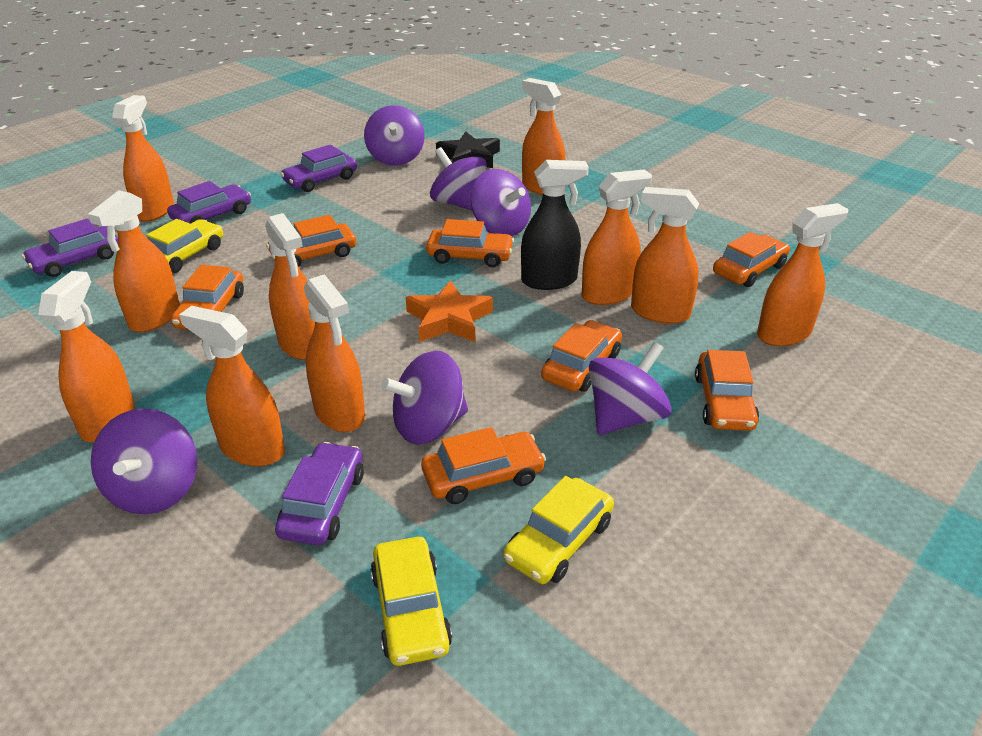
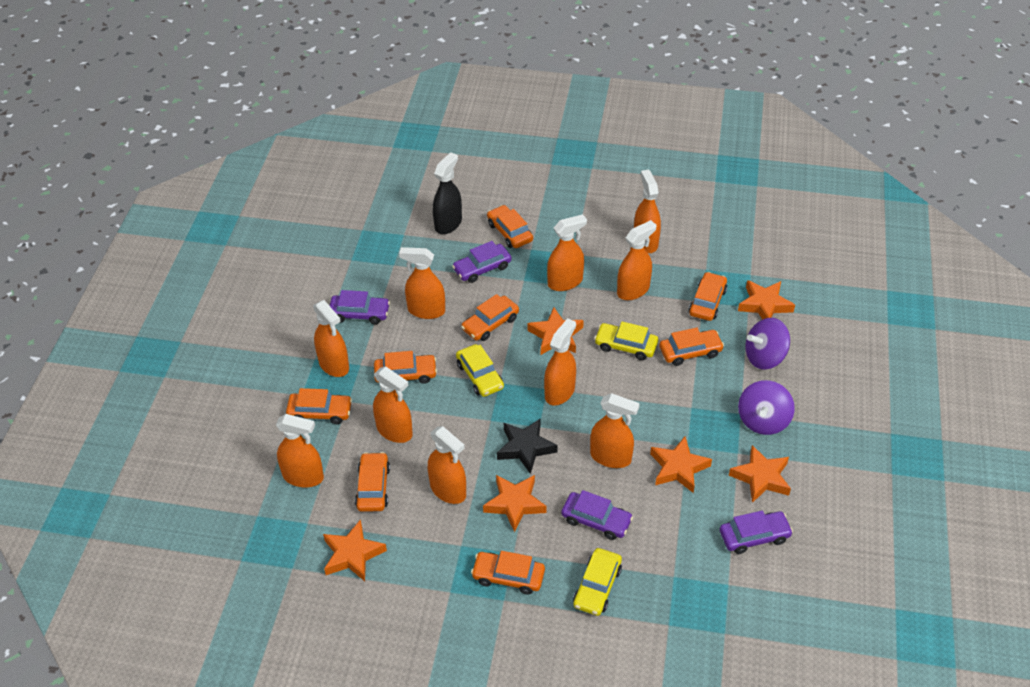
orange car: [171,265,244,330] [266,215,357,267] [421,427,546,504] [426,219,514,267] [541,320,622,392] [695,350,759,431] [713,232,790,287] = 7 -> [286,388,352,424] [355,452,390,512] [374,351,437,384] [461,294,519,341] [471,551,545,595] [487,205,533,248] [659,328,724,366] [689,272,727,321] = 8
orange star: [406,280,493,342] = 1 -> [323,519,387,581] [483,475,547,532] [527,307,584,355] [650,436,712,493] [729,445,791,503] [738,280,795,319] = 6
purple spinning top: [91,408,197,514] [364,105,425,166] [381,351,468,445] [430,147,487,210] [470,169,531,236] [589,342,672,435] = 6 -> [738,380,795,435] [745,318,790,370] = 2

